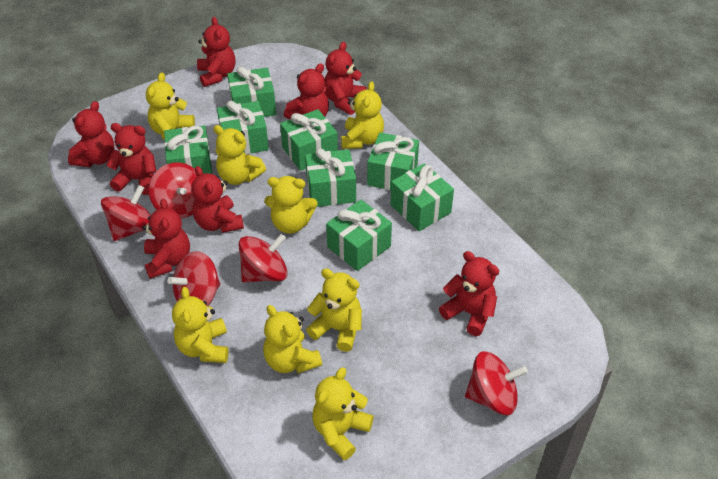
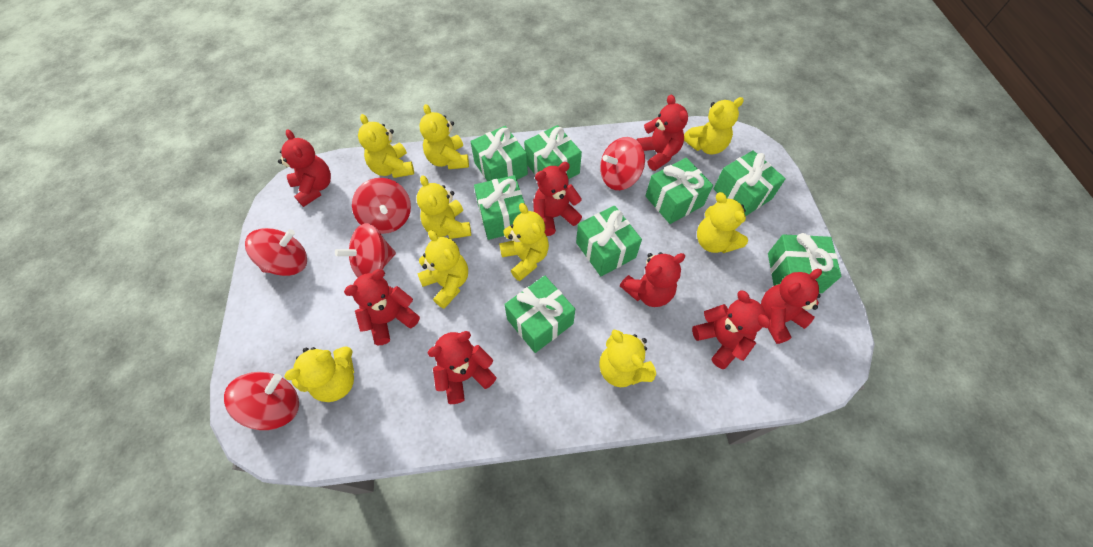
yellow teddy bear: [146,72,195,140] [172,287,229,363] [213,125,266,185] [263,305,322,373] [265,176,317,234] [306,268,362,352] [312,367,374,460] [341,81,384,149] = 8 -> [284,346,354,402] [358,114,414,178] [417,175,471,239] [417,230,468,309] [419,104,469,169] [499,203,549,281] [599,329,656,387] [684,97,744,154] [697,192,748,253] = 9

